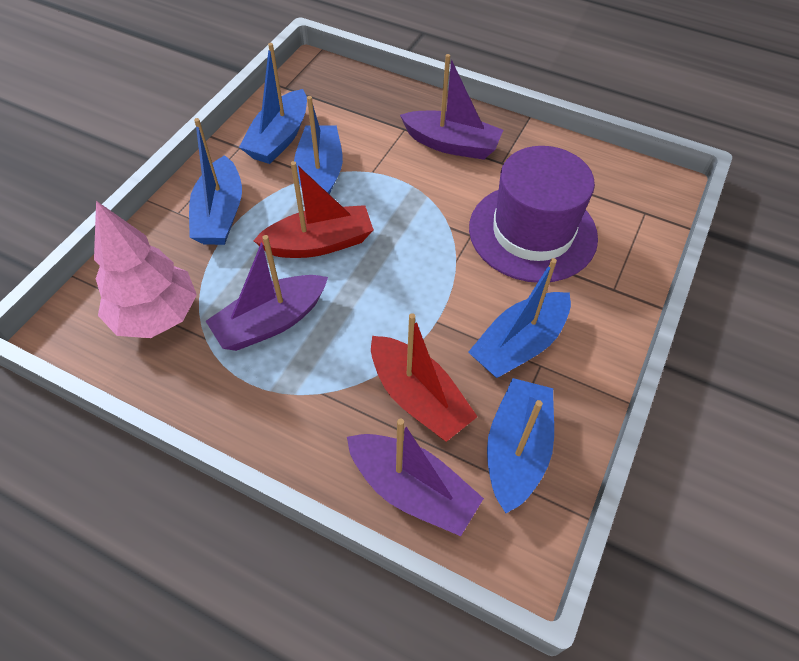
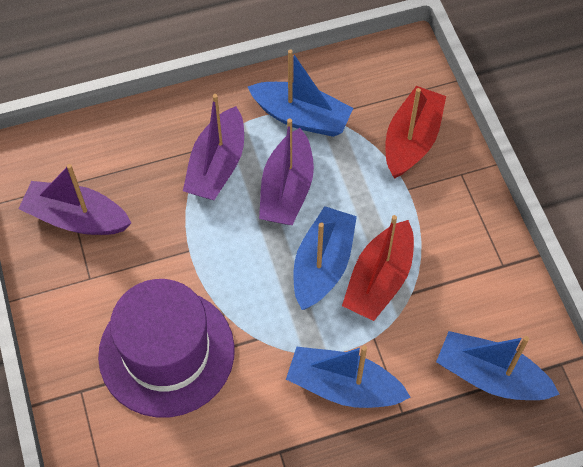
blue boat: [189,118,242,245] [239,43,307,164] [294,96,343,194] [468,258,571,378] [487,378,554,513] = 5 -> [248,49,353,137] [286,345,410,408] [293,206,357,310] [436,331,560,400] = 4
pink tree: [94,201,197,338] = 1 -> none = 0

